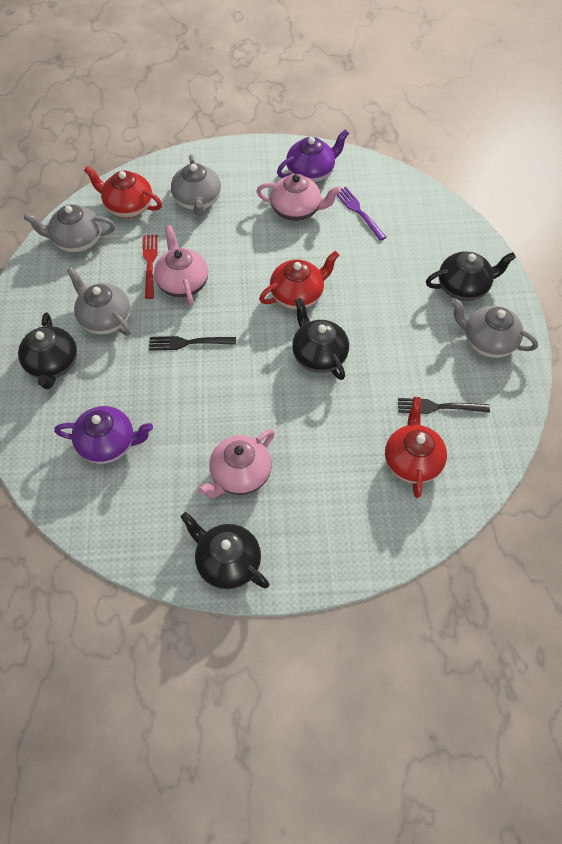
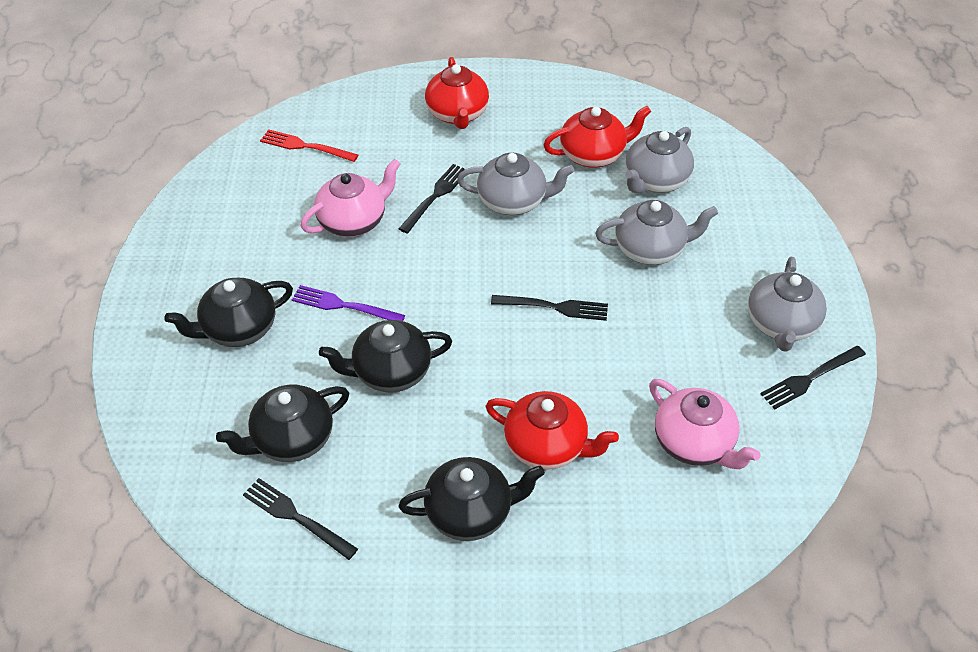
black fork: [149,336,236,351] [398,398,490,414] = 2 -> [243,478,358,560] [399,164,464,234] [491,295,608,321] [760,346,866,409] = 4
pink teapot: [154,225,208,306] [198,429,275,498] [256,174,341,221] = 3 -> [301,159,401,237] [649,379,760,469] = 2
purple teapot: [54,406,153,464] [277,130,349,183] = 2 -> none = 0

